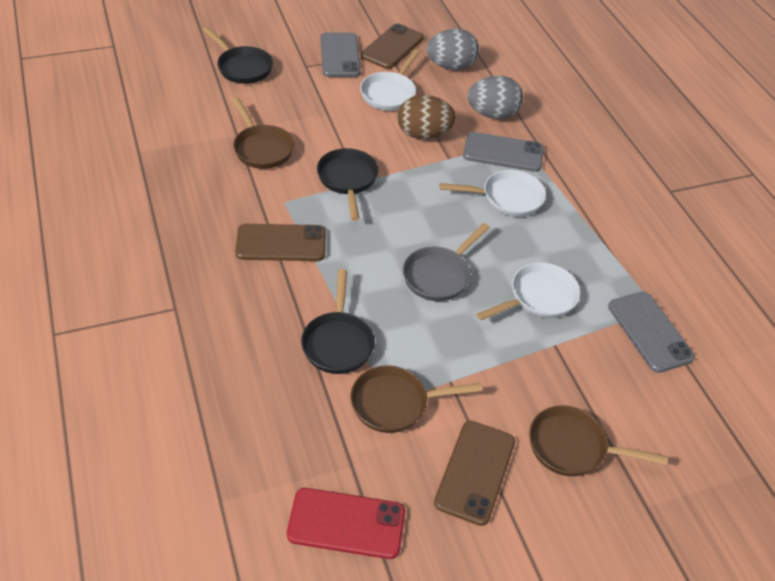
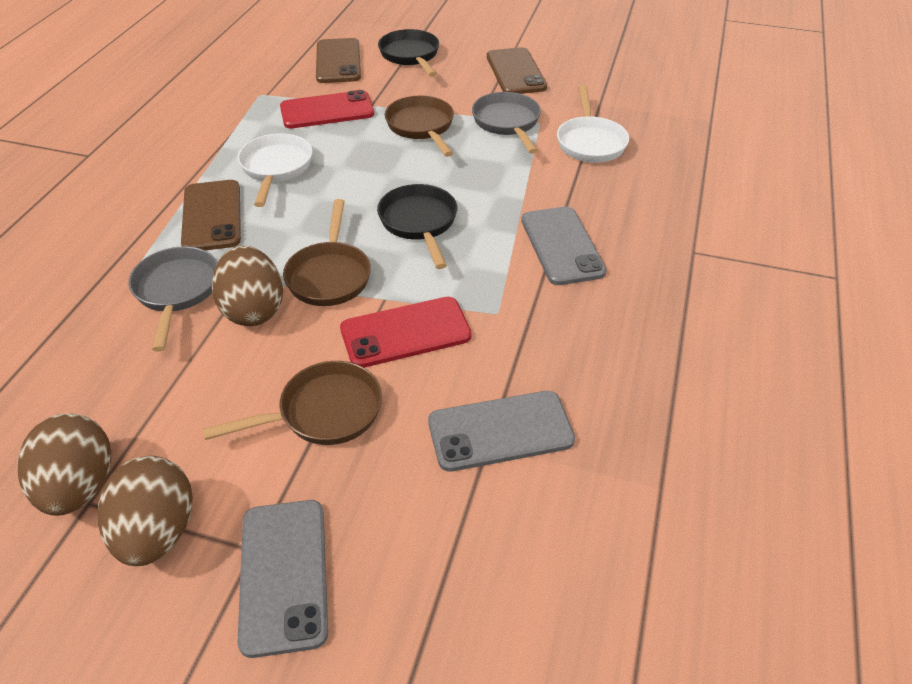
black pan: [203,27,273,84] [301,269,375,374] [317,148,379,221] = 3 -> [377,184,457,269] [378,29,439,77] = 2
brown egg: [398,95,456,139] = 1 -> [18,413,111,516] [98,456,193,566] [212,246,283,326] = 3
grey egg: [426,29,479,70] [467,76,523,119] = 2 -> none = 0
grey pan: [403,223,490,301] = 1 -> [128,247,218,352] [472,92,541,154] = 2
red phone: [287,488,405,559] = 1 -> [280,90,374,129] [340,297,472,368] = 2
white pan: [360,49,420,111] [439,170,546,217] [476,262,580,320] = 3 -> [238,133,312,207] [557,85,629,163] = 2

